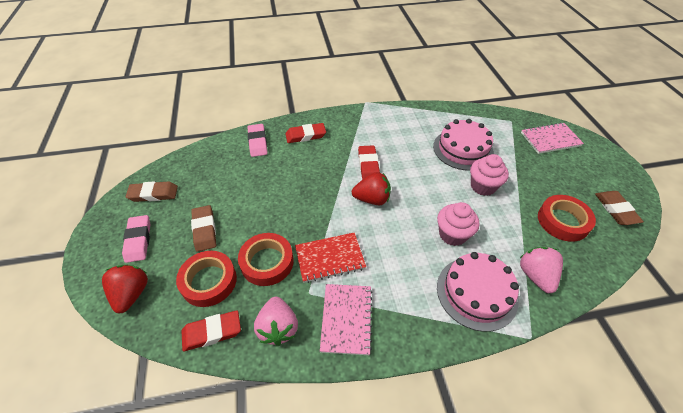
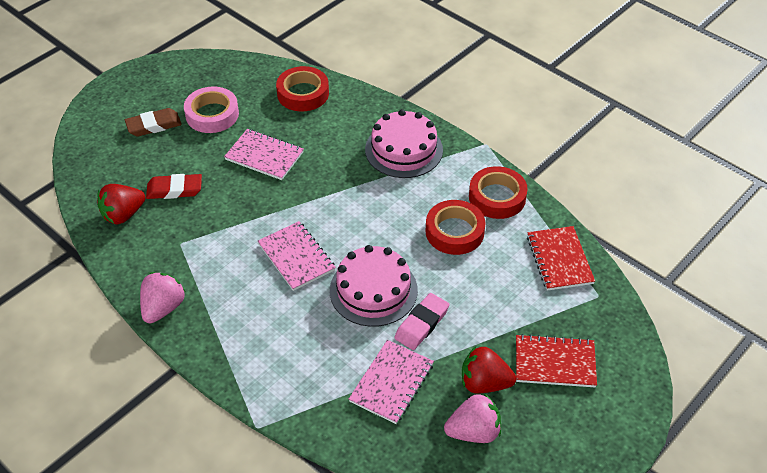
brown eraser: [126,181,178,202] [191,205,216,252] [595,191,644,225] = 3 -> [125,108,182,137] = 1
pink cupcake: [437,202,479,246] [470,154,509,196] = 2 -> none = 0
pink eraser: [122,215,150,263] [248,124,268,157] = 2 -> [394,293,449,350] = 1
pink notebook: [320,284,373,355] [521,123,584,154] = 2 -> [224,129,304,180] [258,221,336,291] [349,340,434,424] = 3
pink tape: none = 0 -> [184,87,239,133] = 1
red eraser: [181,310,241,351] [286,123,326,143] [358,145,380,180] = 3 -> [146,174,202,199] = 1
red notebook: [295,232,366,283] = 1 -> [516,334,597,387] [527,226,595,291] = 2

